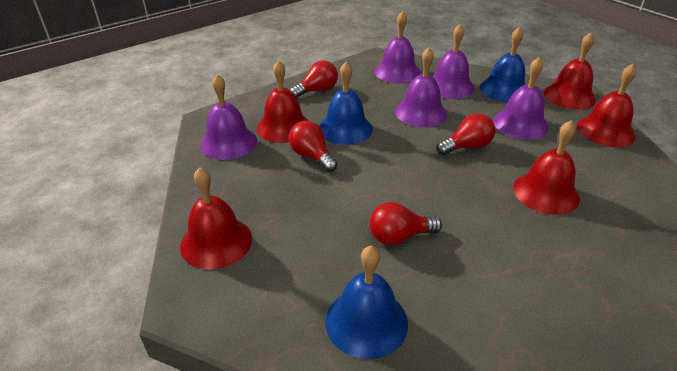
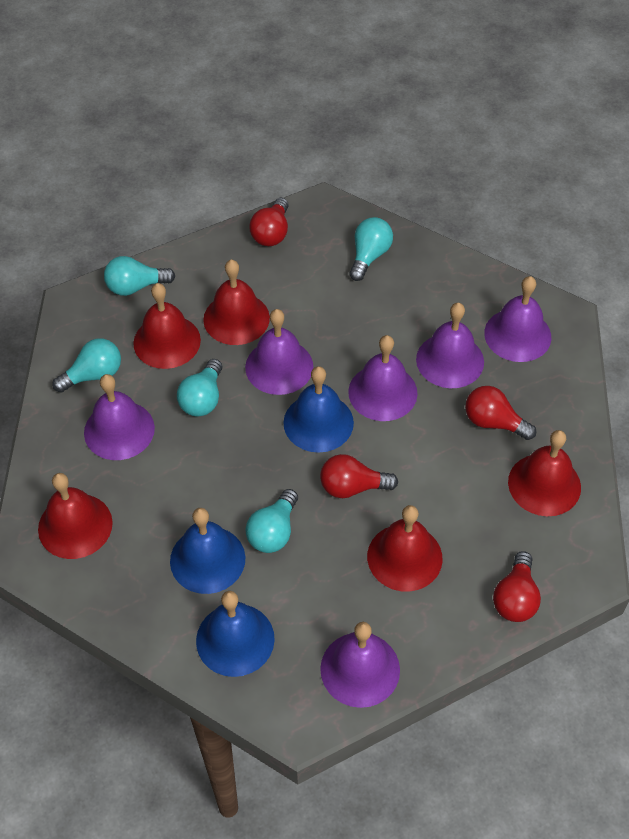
purple bell: [200,74,257,160] [375,11,421,84] [395,47,447,127] [433,24,475,99] [493,57,549,140] = 5 -> [84,374,155,460] [245,309,313,395] [320,622,400,708] [348,335,418,421] [416,303,484,388] [484,276,551,362] = 6
turquoise light bulb: none = 0 -> [52,338,121,392] [104,256,175,296] [177,359,222,416] [246,489,298,553] [349,217,393,281] = 5

